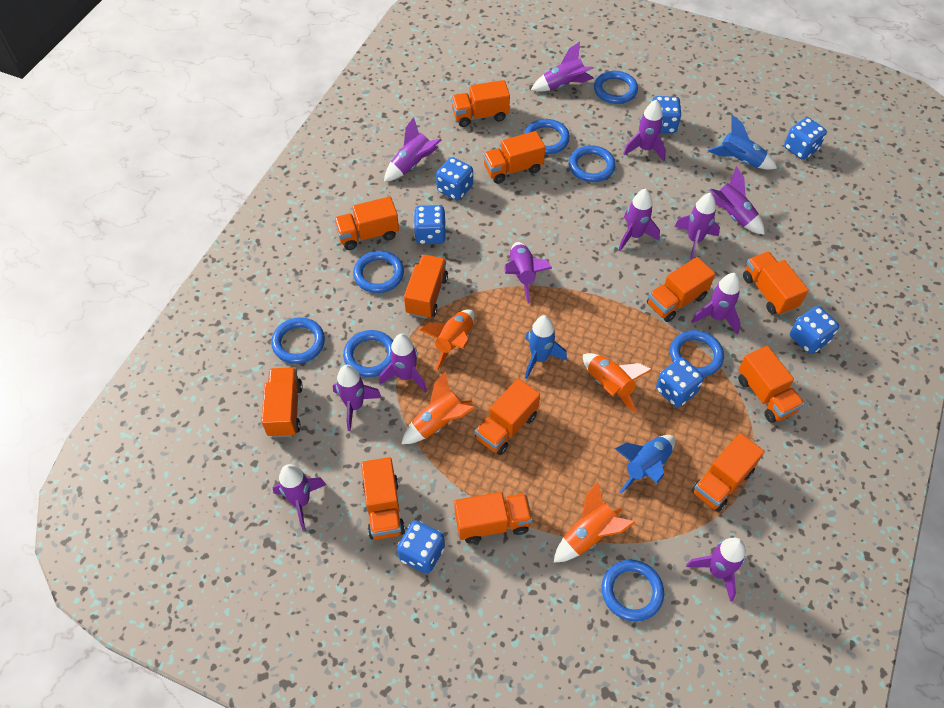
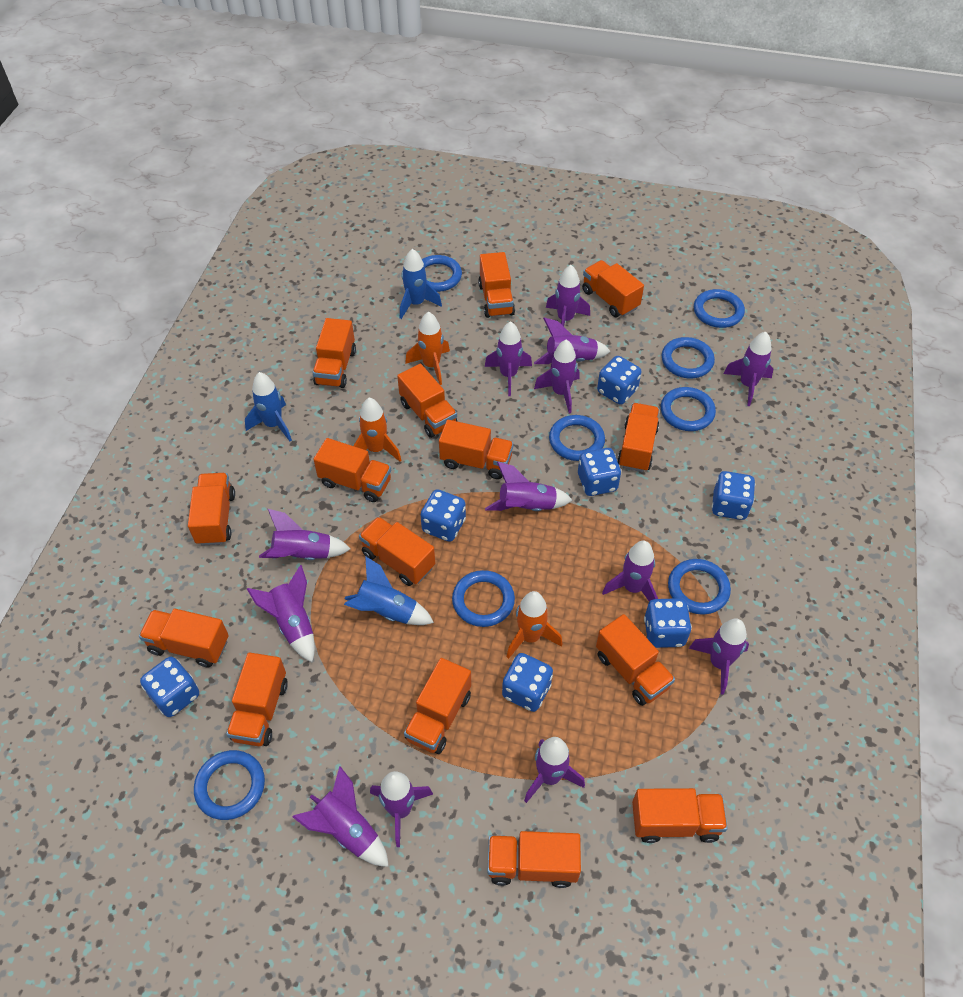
orange rocket: [401,371,474,444] [420,309,475,371] [553,481,635,563] [583,353,652,413] = 4 -> [353,398,401,462] [405,311,450,385] [507,591,562,659] = 3
orange truck: [261,367,303,438] [334,197,399,250] [361,457,405,540] [404,255,448,319] [451,80,510,127] [454,492,532,544] [475,378,540,455] [483,131,545,184] [647,257,715,322] [691,433,765,512] [738,346,805,423] [743,251,808,315] = 12 -> [139,609,229,668] [188,473,235,546] [226,652,288,746] [313,318,356,388] [313,438,391,502] [359,517,435,586] [397,364,458,438] [404,658,471,754] [439,420,514,479] [478,252,515,318] [488,831,581,888] [582,260,644,317] [596,614,675,706] [617,403,659,472] [632,788,728,843] = 15
purple rocket: [273,464,326,530] [333,365,382,431] [379,334,427,393] [384,117,441,182] [504,242,552,303] [531,42,594,92] [619,188,660,251] [623,100,666,161] [675,193,720,259] [686,538,746,602] [691,273,741,334] [709,166,765,235] = 12 -> [247,565,315,662] [259,509,351,560] [292,766,389,867] [370,771,433,847] [485,321,532,396] [485,462,572,511] [524,737,585,803] [534,317,611,364] [534,339,579,414] [546,265,590,327] [602,541,658,602] [689,618,749,694] [723,332,773,406] = 13

